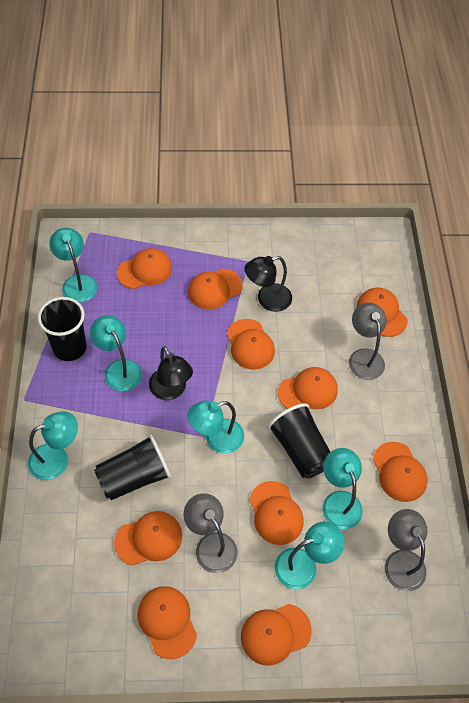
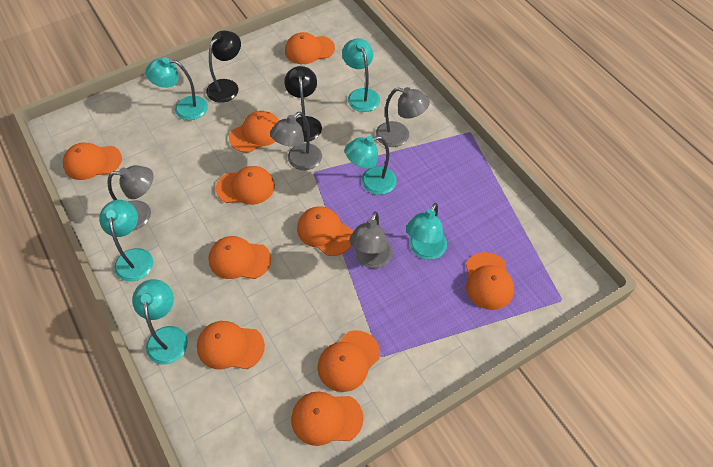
black cup: [38,297,87,361] [94,434,171,500] [268,403,330,479] = 3 -> none = 0
grey lamp: [184,494,238,573] [349,302,387,380] [384,509,427,591] = 3 -> [107,165,154,230] [270,112,322,170] [349,212,393,268] [376,87,430,147] = 4

